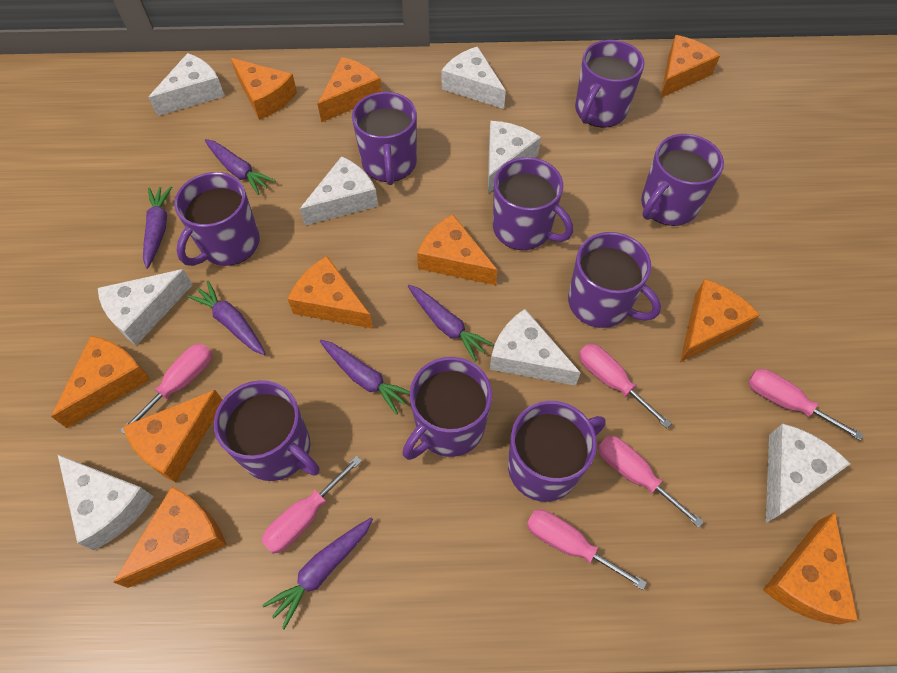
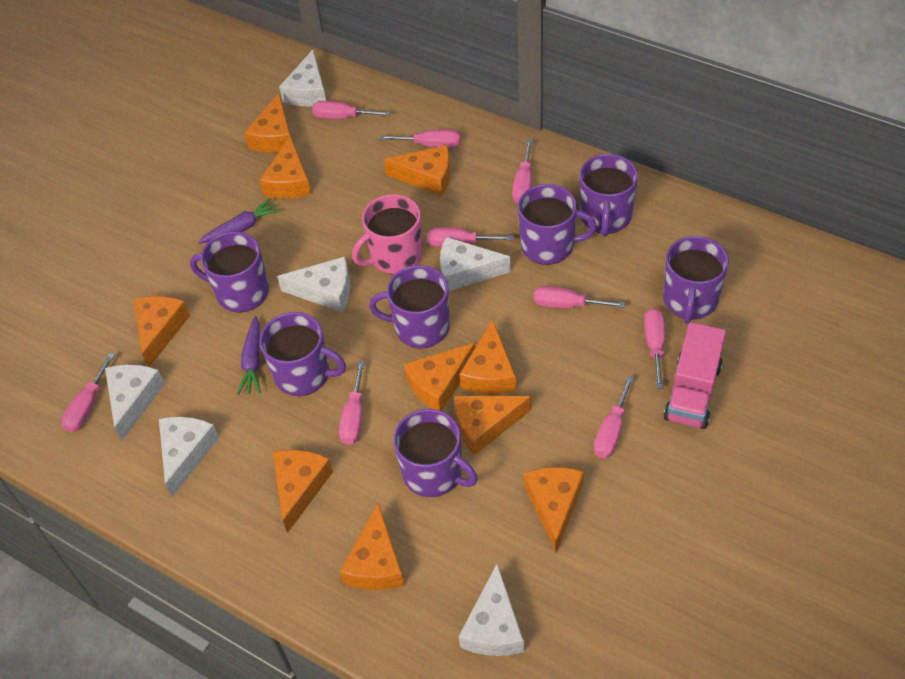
pink mug: none = 0 -> [352,194,423,274] = 1
pink screwdriver: [120,343,212,435] [262,455,362,554] [527,509,647,590] [579,344,672,428] [598,436,704,528] [748,369,864,441] = 6 -> [61,353,115,432] [312,101,391,119] [339,361,365,445] [379,130,460,148] [427,227,514,247] [512,140,533,203] [534,286,626,308] [594,376,634,458] [644,308,665,389] = 9
pink truck: none = 0 -> [664,322,726,429] = 1
purple carrot: [143,186,172,269] [187,280,266,355] [205,139,276,195] [262,518,373,629] [320,340,410,415] [408,285,494,362] = 6 -> [198,198,280,244] [237,316,261,395] = 2
purple mug: [174,172,260,266] [214,380,319,481] [352,92,417,185] [403,357,492,460] [493,157,573,250] [508,401,606,502] [568,232,661,328] [575,40,645,128] [641,134,724,226] = 9 -> [190,231,269,312] [260,312,346,396] [369,265,450,348] [393,409,478,497] [518,184,597,265] [579,154,638,237] [663,236,729,324] = 7
white cheese: [57,454,154,550] [98,269,193,346] [148,53,225,116] [300,156,378,225] [441,46,506,109] [488,121,541,193] [490,309,581,386] [766,423,850,523] = 8 -> [105,365,165,441] [159,417,219,497] [277,256,350,312] [279,50,326,107] [440,237,511,291] [459,564,524,656] = 6

